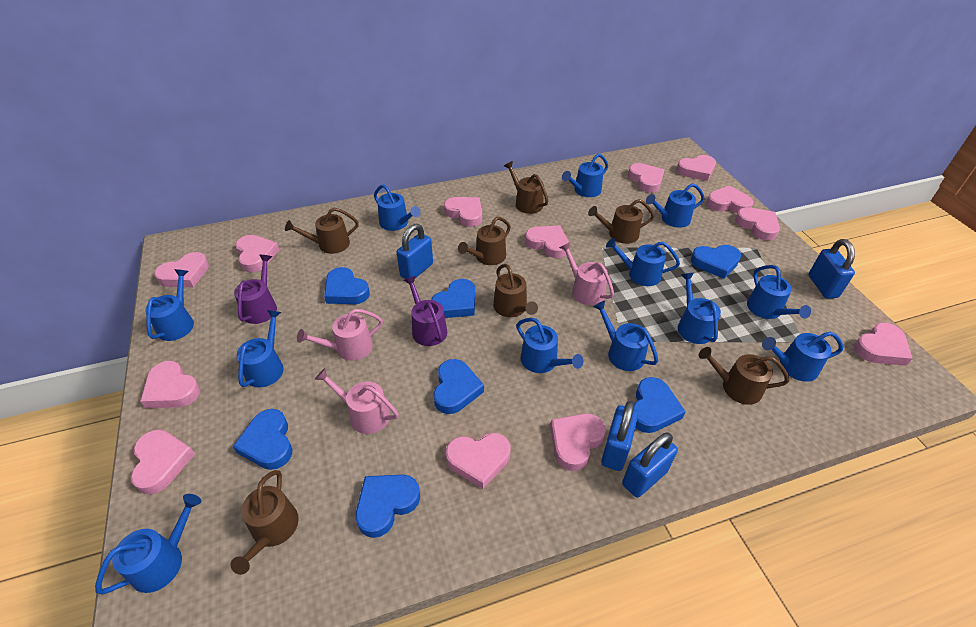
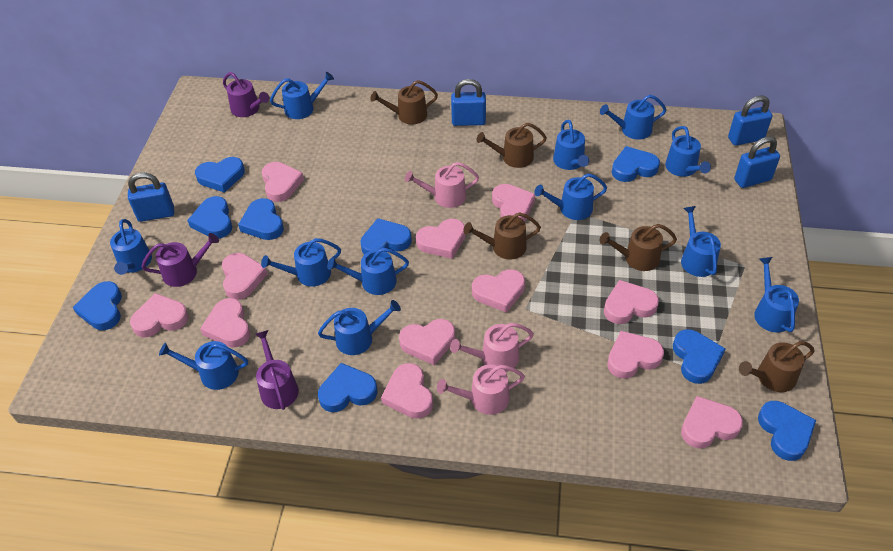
blue heart: [233,409,293,470] [324,267,370,304] [355,475,420,538] [431,279,475,318] [434,359,484,414] [634,377,686,433] [691,245,741,279] = 7 -> [72,281,122,330] [187,196,232,238] [195,157,245,193] [238,198,284,240] [318,363,377,412] [361,218,412,255] [612,146,660,182] [673,329,726,384] [758,401,816,461] = 9
brown watering can: [230,470,299,575] [285,208,359,254] [458,217,511,265] [493,264,538,317] [504,161,548,214] [588,199,654,244] [699,347,789,405] = 7 -> [370,80,438,125] [463,212,541,260] [476,123,547,168] [600,224,677,271] [739,341,815,392] = 5
pink heart: [131,430,195,494] [140,361,200,408] [154,252,209,287] [235,235,279,272] [444,197,482,227] [446,433,511,489] [525,225,569,258] [550,414,606,471] [628,163,664,193] [676,155,716,181] [706,185,754,213] [735,207,780,240] [854,323,913,366] = 13 -> [130,293,189,337] [200,298,250,348] [222,253,268,300] [262,162,304,202] [381,363,433,419] [399,319,455,365] [416,219,466,259] [472,269,525,313] [492,184,535,222] [604,280,659,324] [607,331,664,379] [681,396,743,448] = 12
purple watering can: [234,255,277,324] [403,276,447,346] = 2 -> [141,233,219,287] [223,72,269,117] [255,330,299,410] = 3

